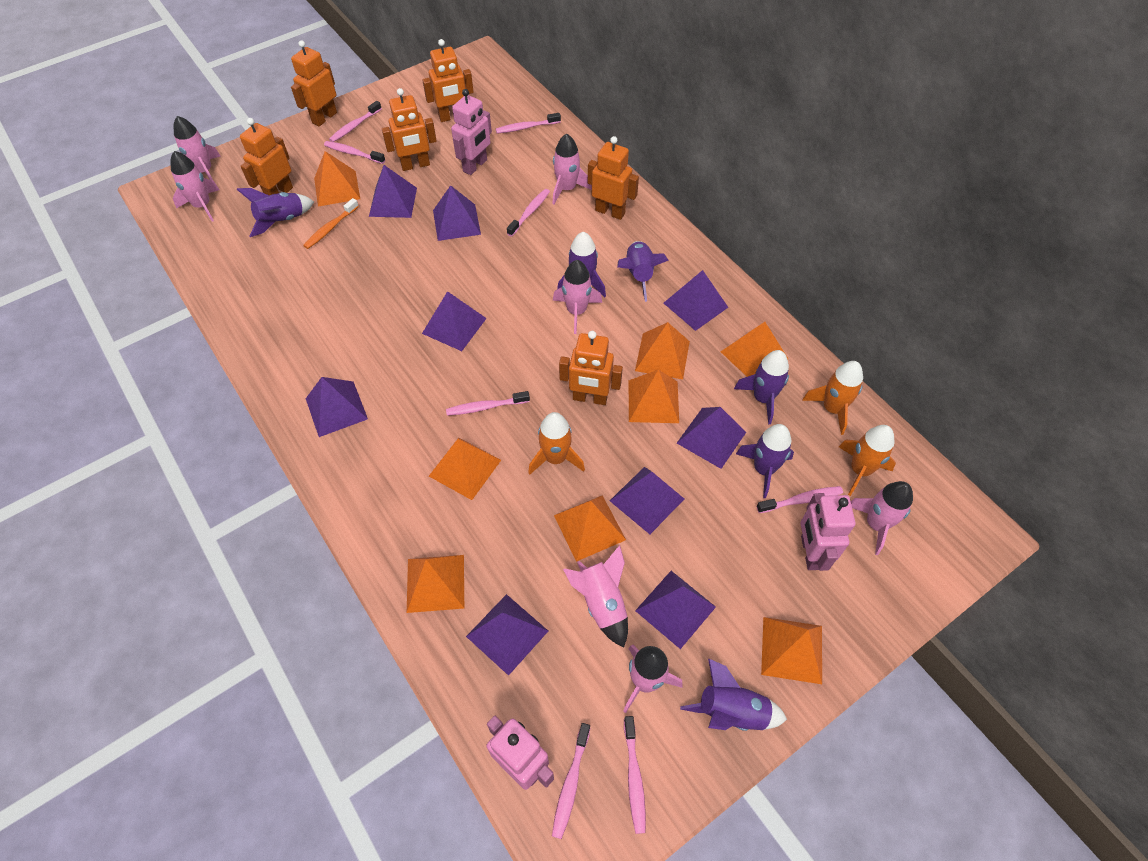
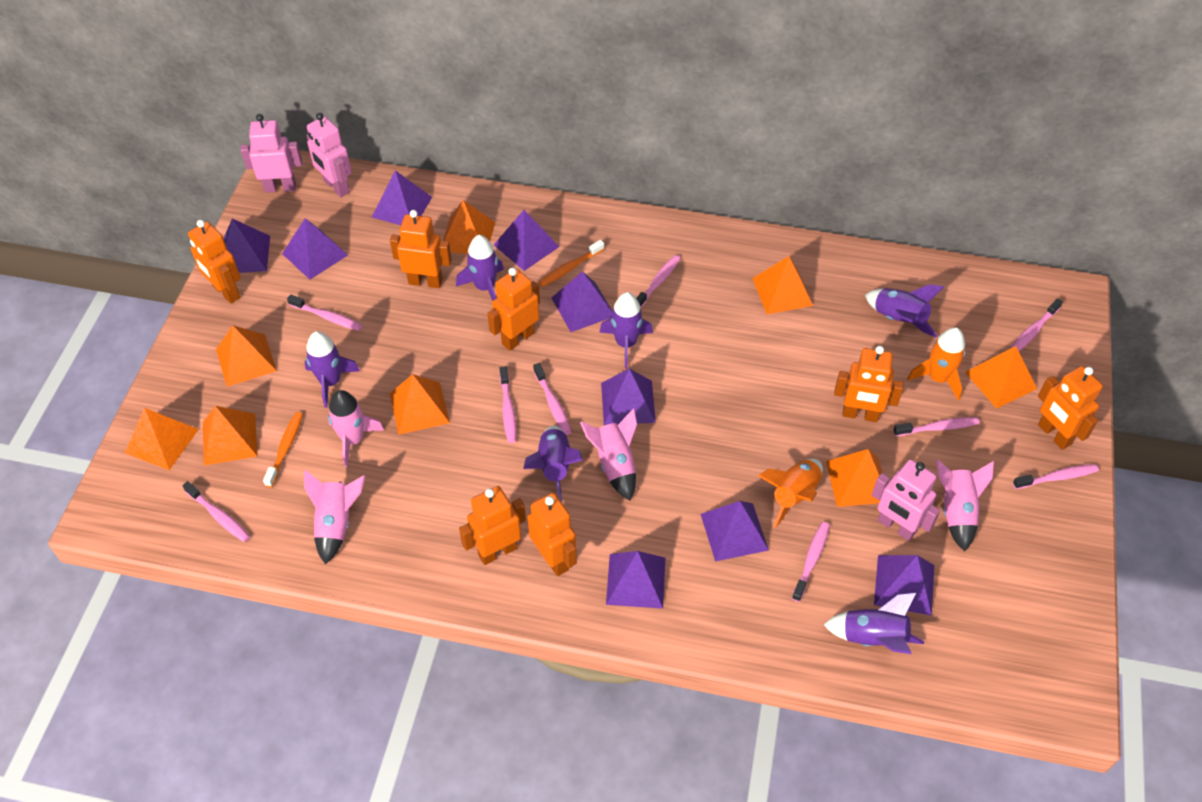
orange robot: [240,118,293,195] [291,40,337,126] [382,88,437,171] [423,39,474,122] [559,331,623,405] [588,136,639,220] = 6 -> [188,220,240,304] [390,210,452,288] [459,486,526,565] [487,268,540,351] [527,493,577,576] [834,346,904,422] [1038,366,1103,450] = 7
orange rocket: [528,412,585,475] [802,361,863,435] [839,425,896,496] = 3 -> [758,459,823,528] [907,327,965,400] = 2
orange toothbrush: [303,198,359,249] = 1 -> [263,412,303,487] [538,240,604,287] = 2
pink rocket: [170,151,220,222] [174,116,221,181] [552,134,592,205] [553,260,602,334] [563,545,628,647] [623,645,683,713] [851,481,913,555] = 7 -> [304,470,365,565] [328,390,384,467] [580,408,637,501] [936,460,994,552] = 4
pink toothbrush: [324,141,385,164] [329,101,382,142] [446,391,530,416] [496,113,561,134] [507,189,550,236] [552,723,590,839] [624,716,646,834] [757,486,843,513] = 8 -> [182,481,250,542] [287,294,362,331] [500,366,516,443] [533,363,572,435] [636,255,681,308] [792,522,830,602] [893,417,980,436] [1010,298,1063,351] [1013,464,1099,489] = 9

